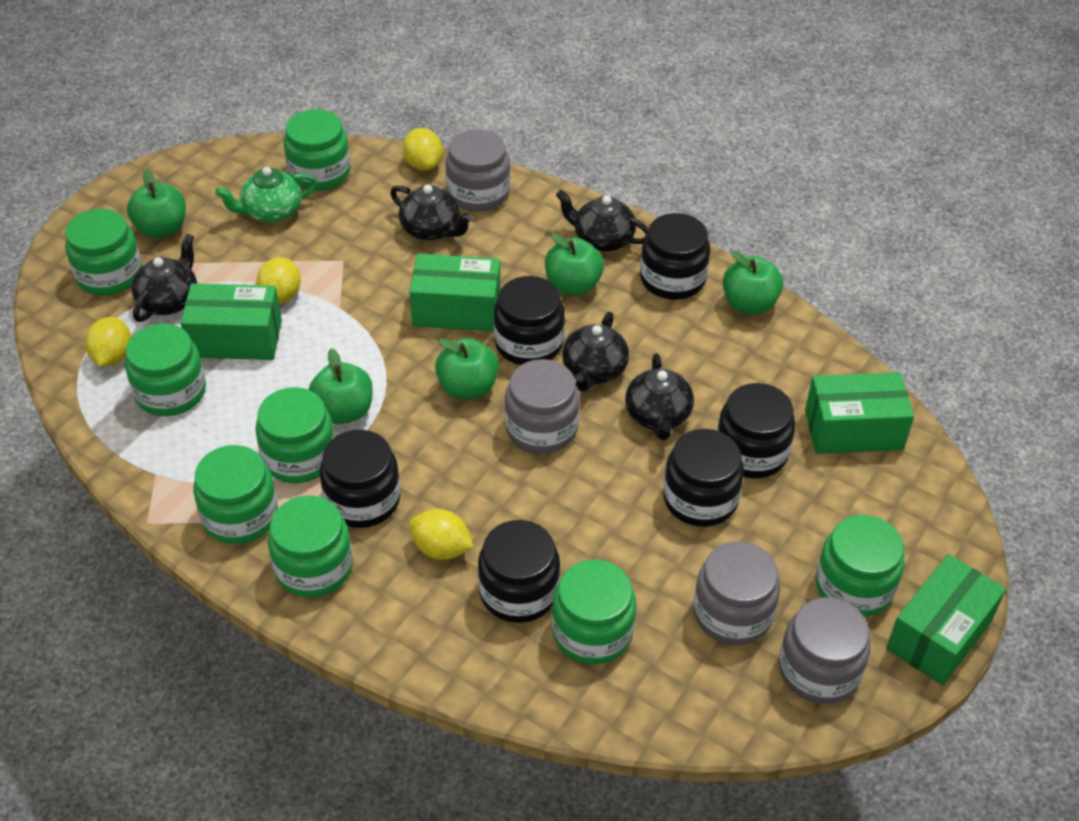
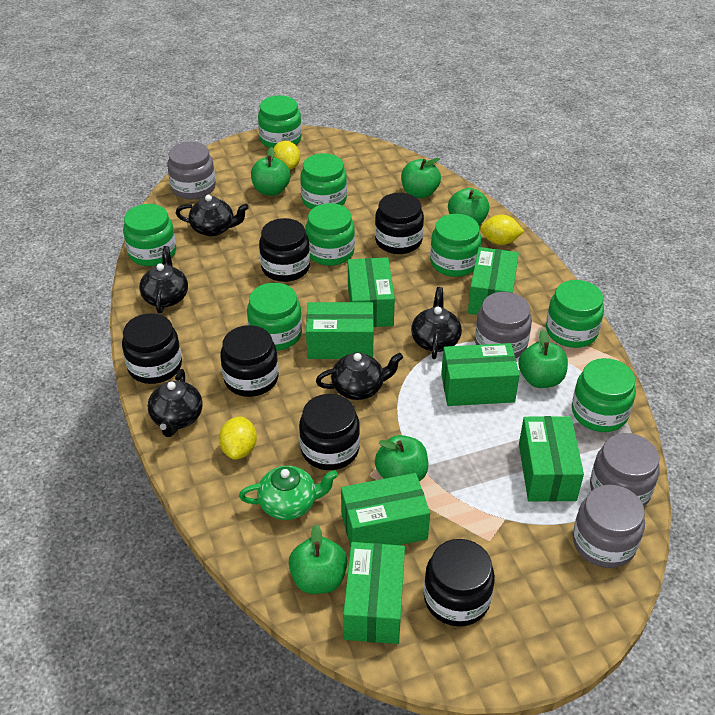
green apple: [127,169,186,238] [308,348,373,424] [435,338,499,399] [545,233,604,295] [723,251,783,314] = 5 -> [251,147,291,196] [288,524,347,594] [375,435,428,482] [401,158,441,198] [448,188,489,225] [518,330,568,388] = 6
green box: [181,283,282,360] [409,254,501,331] [805,372,914,454] [886,554,1006,685] = 4 -> [306,302,374,359] [341,473,430,547] [343,542,405,644] [348,257,395,327] [441,343,520,406] [468,247,519,315] [519,416,584,502] = 7
yellow lemon: [85,317,131,367] [256,257,301,304] [403,128,443,170] [409,509,474,560] = 4 -> [219,417,257,460] [274,141,300,170] [480,215,524,245] = 3

